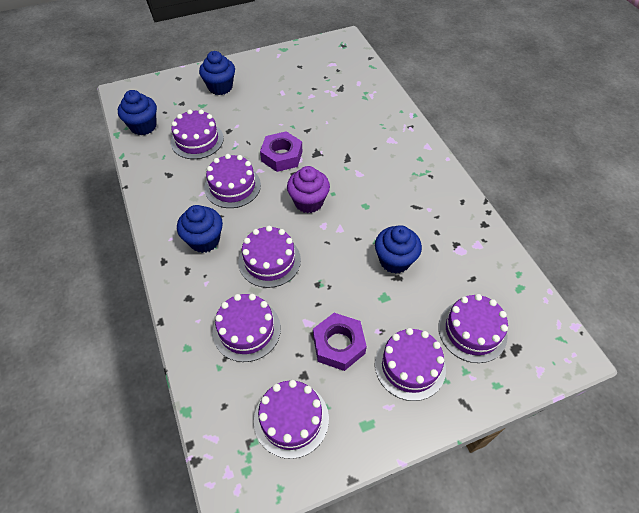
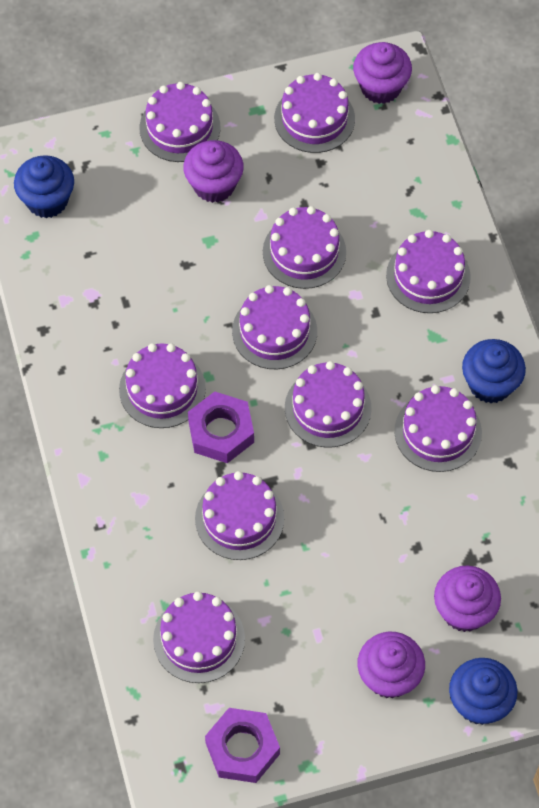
blue cupcake: [118,90,157,135] [177,205,223,253] [199,51,235,95] [375,225,422,274] = 4 -> [14,155,74,218] [449,658,518,725] [462,339,526,403] = 3
purple cake: [171,109,224,159] [204,154,261,208] [213,294,281,362] [239,226,301,288] [254,380,329,459] [375,328,446,401] [438,294,508,363] = 7 -> [119,343,206,428] [140,82,221,162] [153,592,245,683] [195,471,284,560] [232,285,317,369] [263,206,346,289] [274,73,355,153] [285,361,372,448] [386,230,471,313] [394,385,482,472] = 10
purple cupcake: [287,166,330,213] = 1 -> [183,140,244,203] [353,42,412,104] [358,632,425,698] [434,566,501,632] = 4

